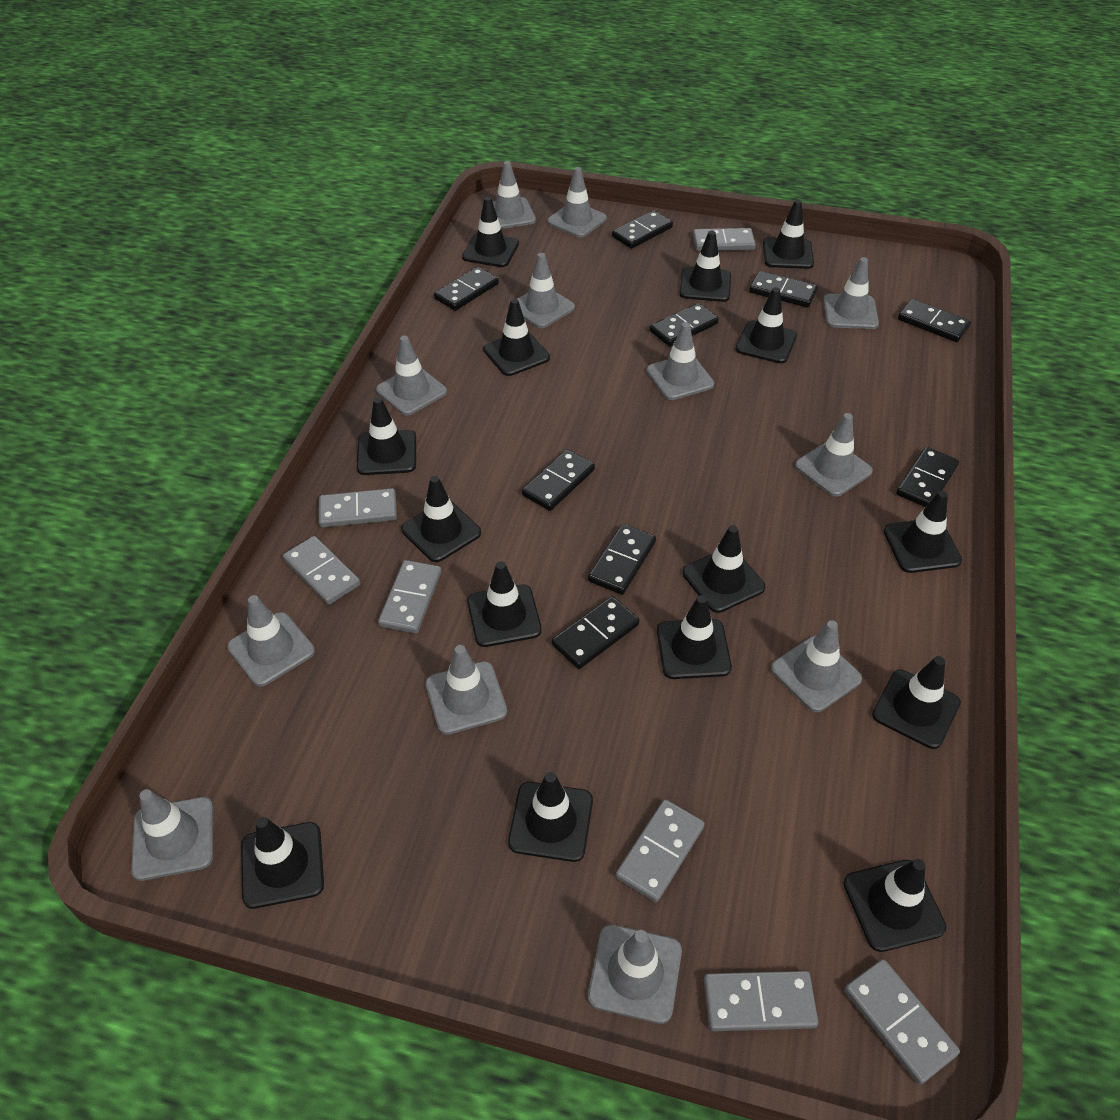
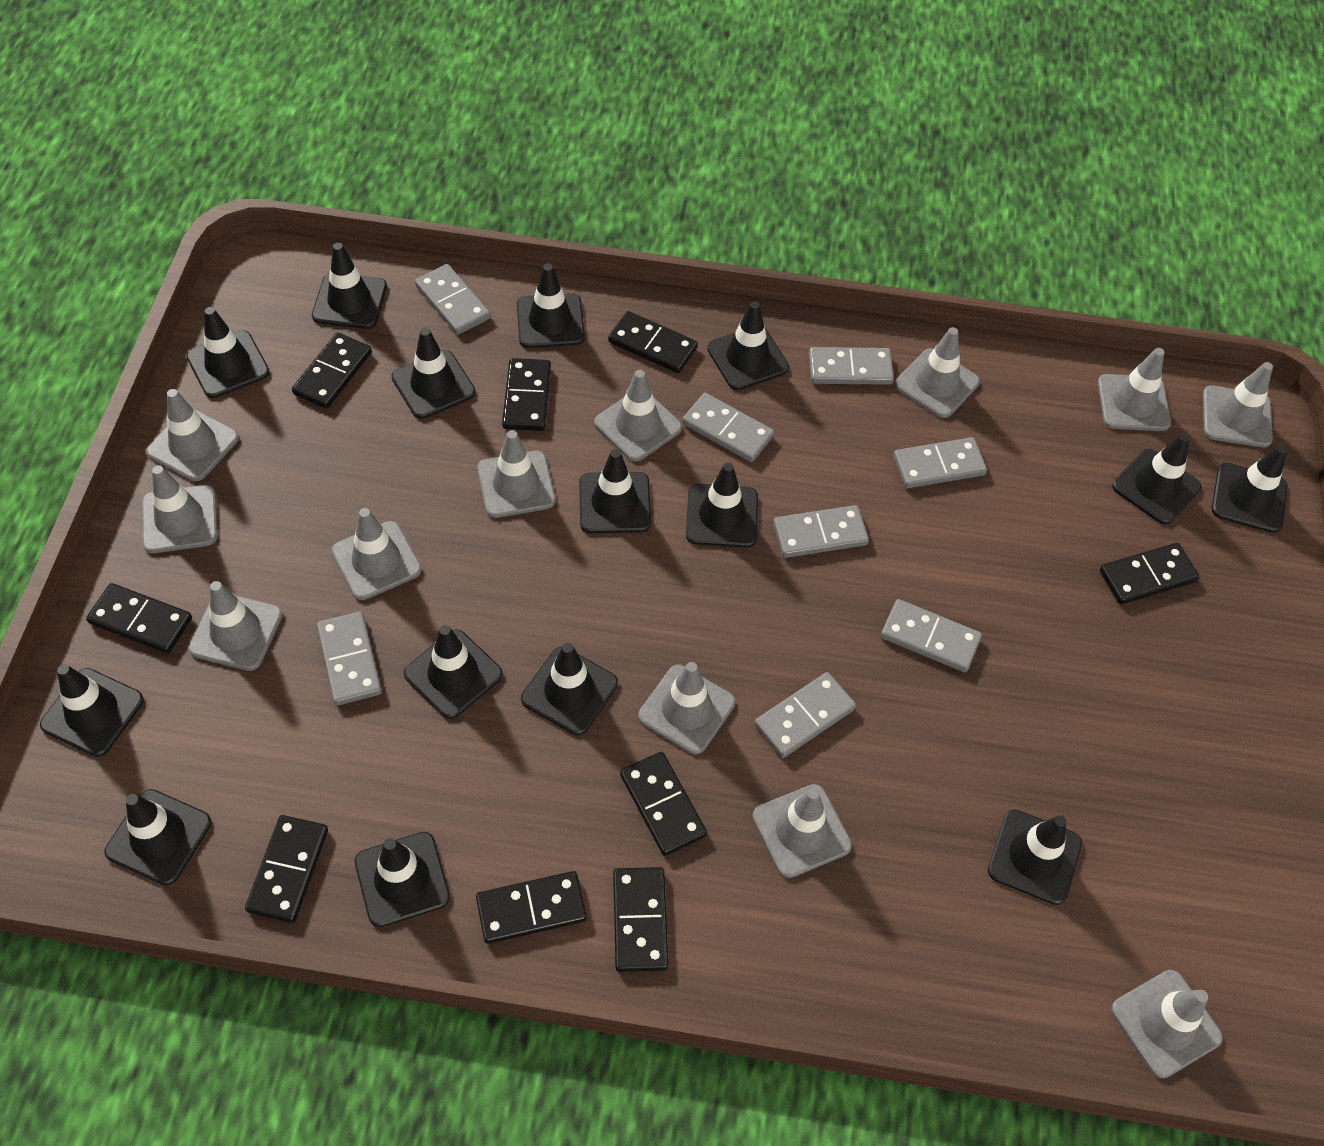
grey domino: [283,536,360,605] [319,488,397,528] [378,560,441,633] [616,799,705,902] [693,228,756,251] [704,971,818,1031] [844,959,960,1085] = 7 -> [317,612,382,705] [415,264,491,335] [682,393,774,462] [755,672,856,758] [773,505,869,558] [809,347,894,385] [881,599,982,672] [893,437,987,488] = 8

